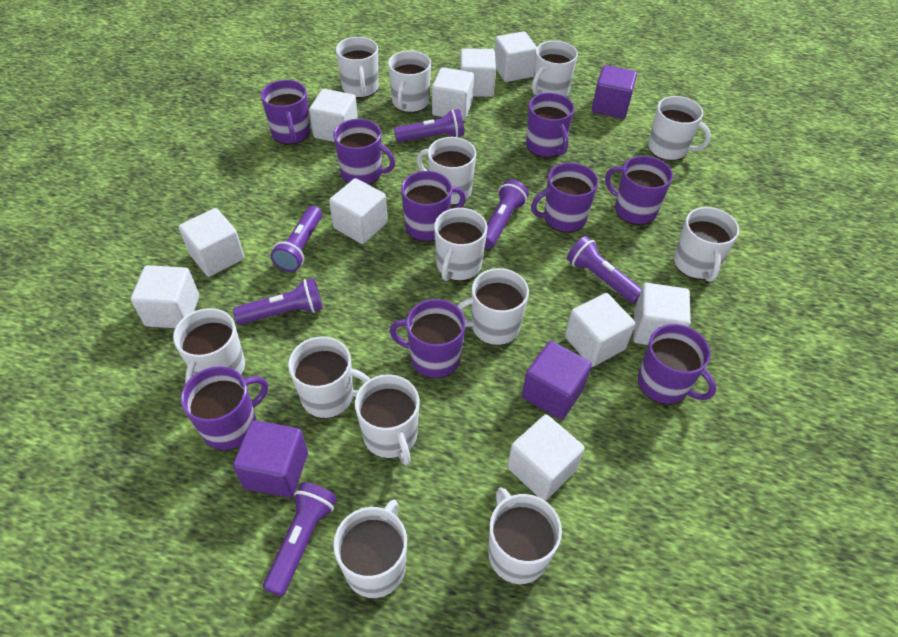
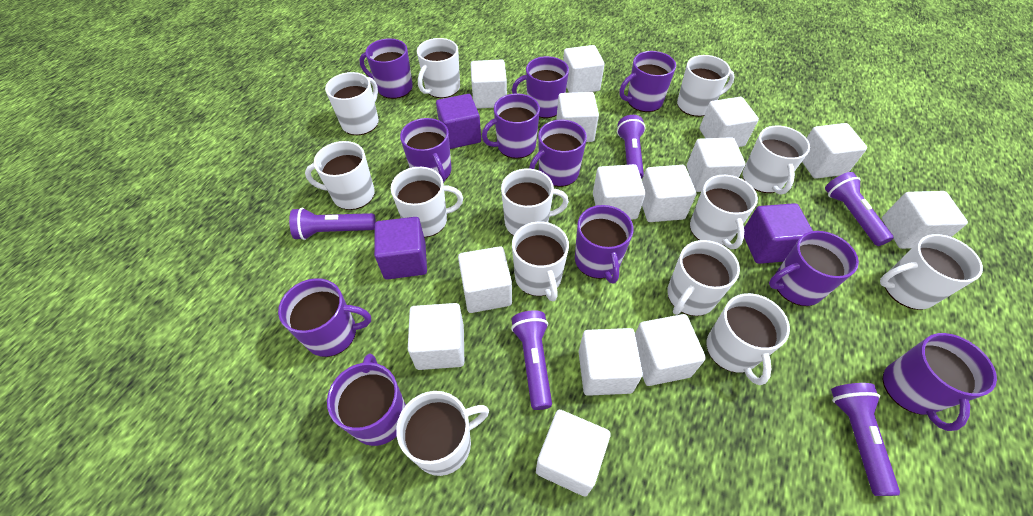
purple flashlight: [233,278,323,325] [263,482,337,596] [271,206,322,272] [394,109,464,142] [485,180,529,248] [567,236,642,304] = 6 -> [289,208,376,240] [511,310,552,410] [617,115,646,179] [825,172,893,246] [831,383,900,496] = 5
purple mug: [181,366,268,450] [261,80,311,145] [333,119,395,185] [389,299,466,379] [401,171,466,242] [526,93,574,158] [531,163,598,233] [605,156,673,225] [638,324,716,404] = 9 -> [278,278,371,357] [327,353,406,446] [359,38,413,99] [400,118,452,183] [482,93,540,159] [512,56,569,118] [529,120,587,187] [575,205,634,283] [619,51,676,112] [769,231,859,306] [882,333,997,431] = 11
white cube: [131,265,199,328] [179,208,245,277] [309,89,358,142] [329,178,388,244] [432,67,474,121] [460,48,496,97] [494,31,537,82] [507,415,585,501] [565,293,635,367] [633,283,691,345] = 10 -> [408,303,464,370] [458,246,512,313] [471,59,507,109] [536,410,611,496] [556,92,599,142] [563,45,605,93] [579,328,643,396] [593,164,646,220] [635,314,706,386] [642,165,696,222] [687,137,745,192] [700,97,759,147] [802,123,867,179] [882,191,968,249] = 14

